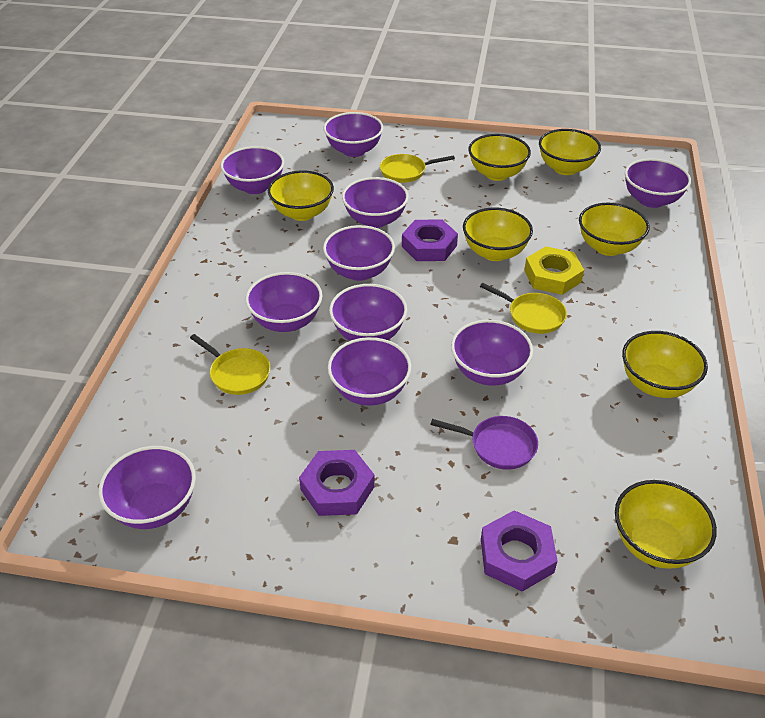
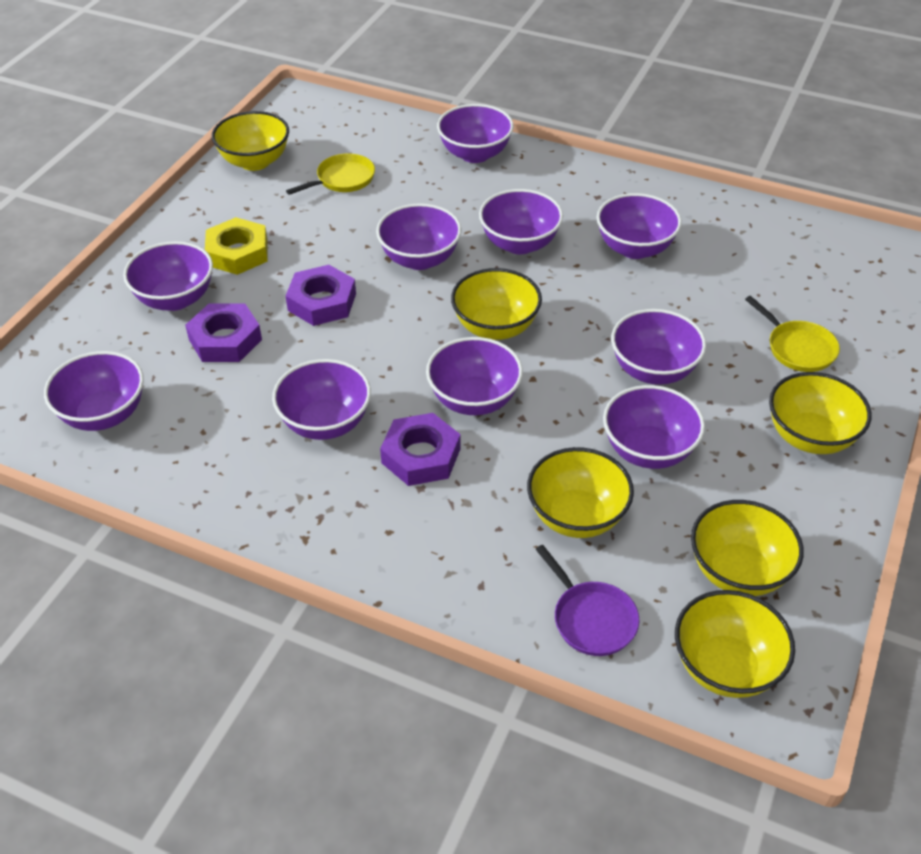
yellow bowl: [268,171,334,221] [463,208,533,261] [468,134,531,181] [539,129,601,175] [579,203,650,256] [615,480,717,569] [622,331,708,398] = 7 -> [212,111,289,171] [451,268,542,340] [527,447,634,538] [675,590,795,698] [691,500,804,596] [769,372,872,454] = 6
yellow pan: [190,334,270,395] [380,154,455,183] [480,283,567,334] = 3 -> [286,153,375,195] [745,296,840,372] = 2

